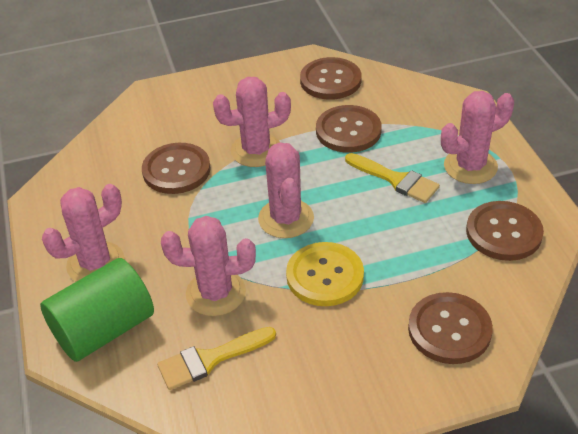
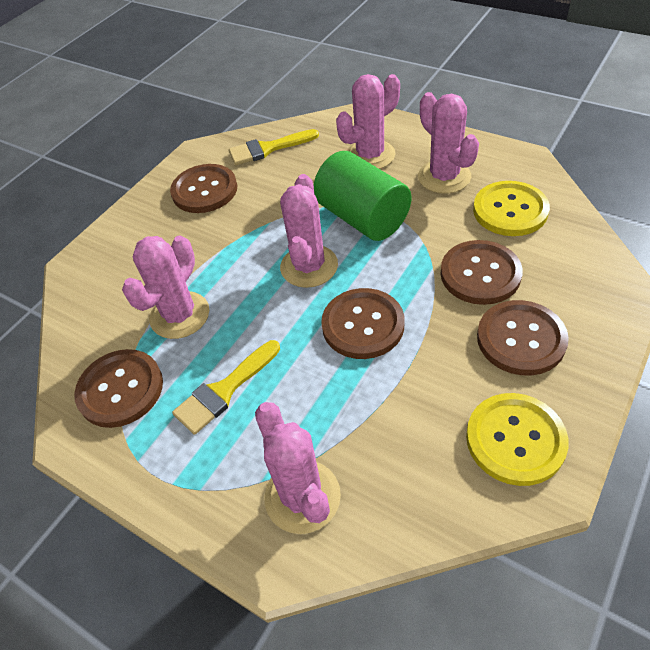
yellow button: [286,242,364,306] = 1 -> [466,393,569,486] [473,181,550,236] = 2

